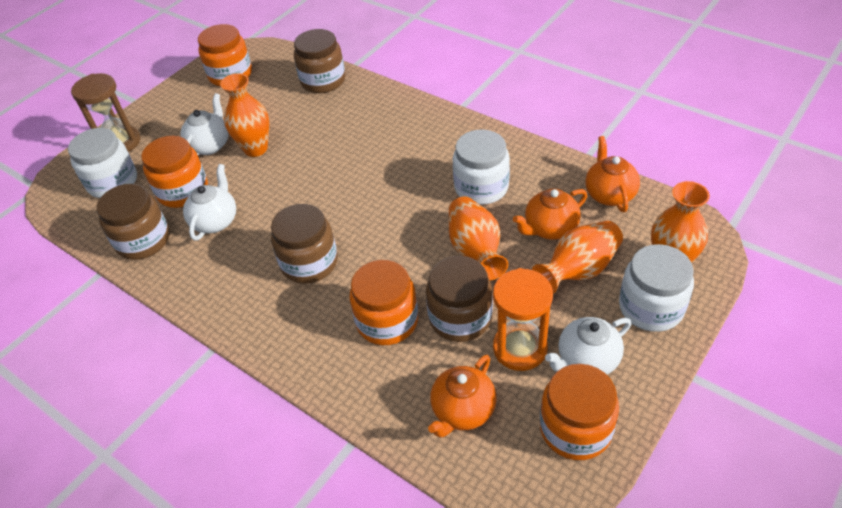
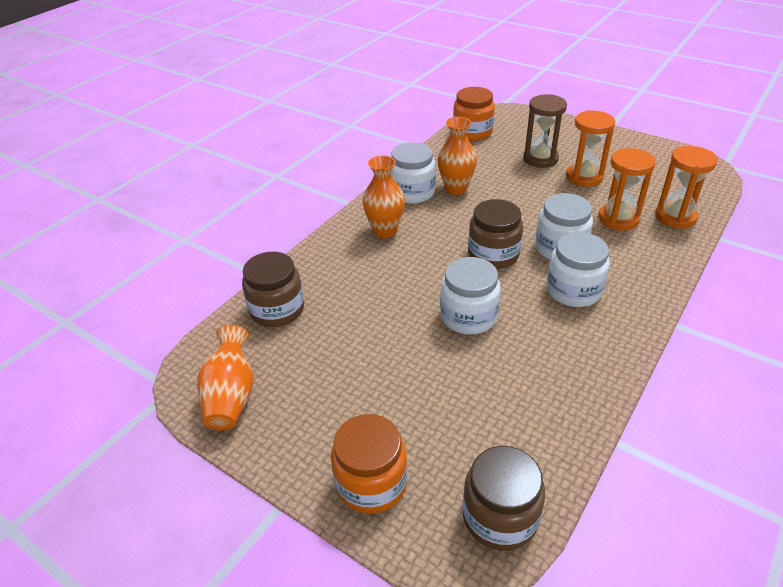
brown jar: [97,184,170,260] [271,204,338,284] [294,29,345,93] [426,256,493,342] = 4 -> [242,252,304,327] [463,446,545,551] [468,199,523,269] = 3
orange hourglass: [493,268,553,371] = 1 -> [566,110,615,187] [599,148,656,230] [655,146,718,229] = 3
orange jar: [141,136,208,208] [198,24,252,87] [349,260,418,345] [540,364,619,460] = 4 -> [331,414,408,514] [453,87,495,141] = 2
orange teapot: [428,355,497,438] [513,188,587,240] [585,136,640,212] = 3 -> none = 0
orange vase: [220,73,269,157] [448,197,508,281] [532,221,623,294] [651,181,710,263] = 4 -> [197,325,254,430] [363,156,405,238] [438,117,477,195] = 3
white jar: [68,128,137,198] [453,130,510,205] [619,244,694,332] = 3 -> [391,142,436,204] [440,257,501,334] [535,193,593,260] [547,232,610,307] = 4
white teapot: [180,93,229,155] [183,164,236,240] [545,317,631,374] = 3 -> none = 0

